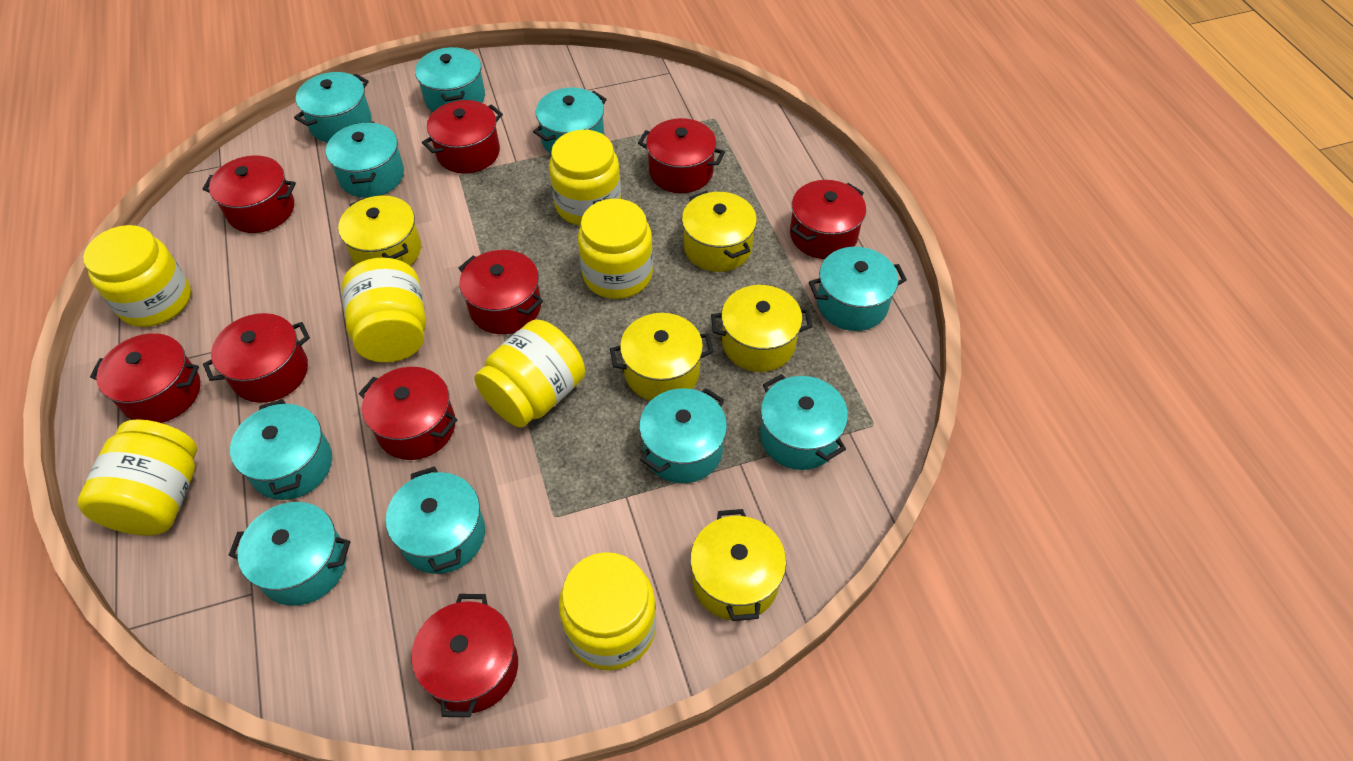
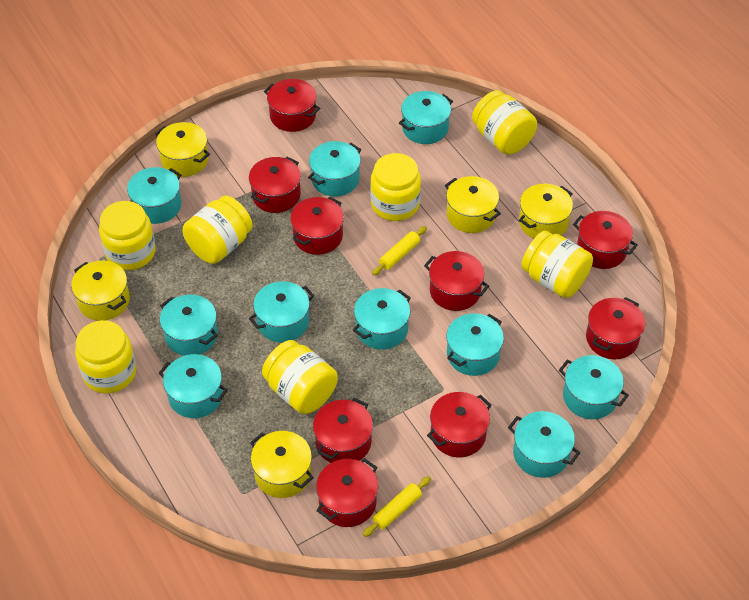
yellow rolling pin: none = 0 -> [363,476,431,537] [372,226,427,275] = 2

